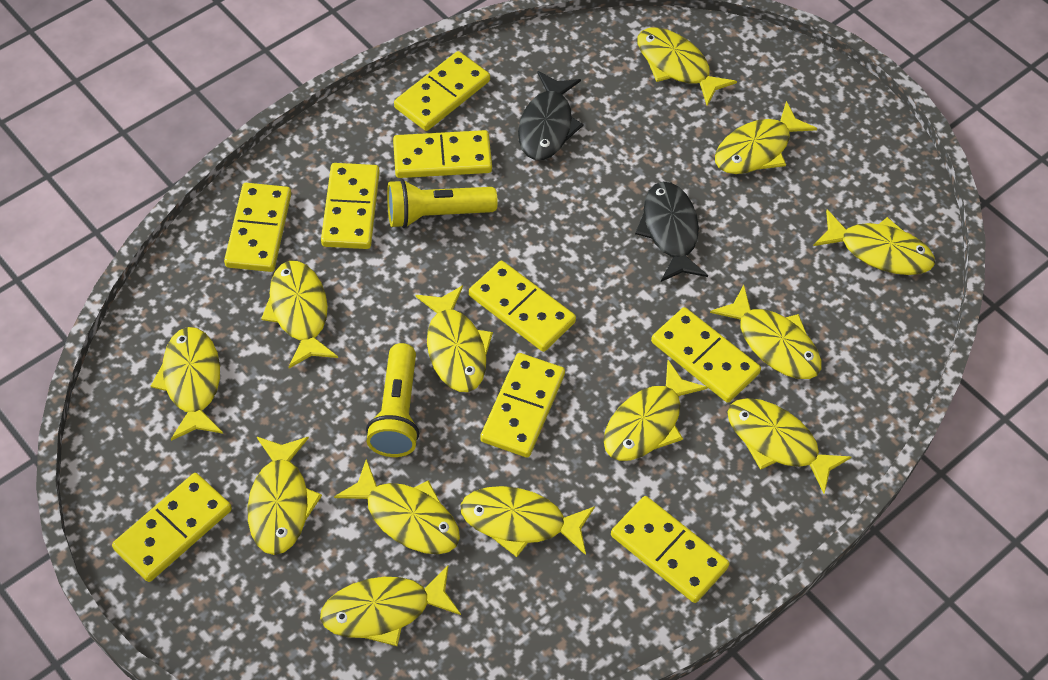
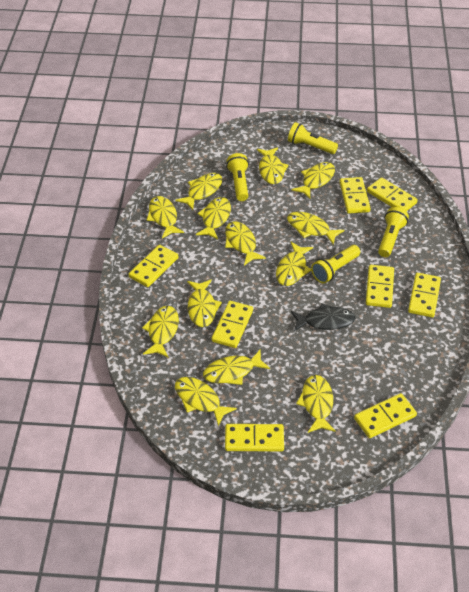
black fish: [518,71,584,160] [635,182,708,282] = 2 -> [291,303,356,331] = 1
yellow domino: [112,473,232,582] [224,183,291,272] [321,163,380,249] [393,130,492,178] [394,51,490,131] [469,261,576,352] [480,353,565,458] [611,496,729,603] [651,307,761,403] = 9 -> [129,245,178,287] [212,301,253,348] [225,424,284,452] [340,177,371,214] [354,393,417,438] [366,265,394,308] [367,178,418,211] [408,273,441,317] = 8
yellow flashlight: [366,343,419,457] [387,179,498,228] = 2 -> [226,153,249,201] [288,122,338,154] [311,245,360,283] [378,207,409,257] = 4

